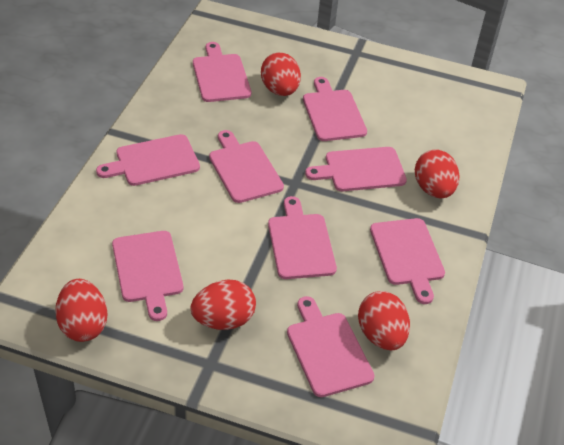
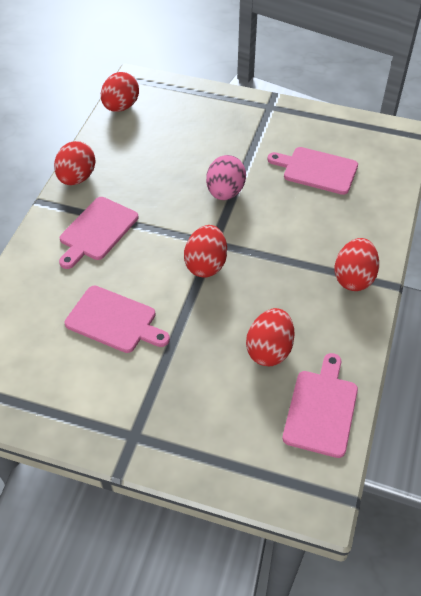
pink cutting board: [96,134,200,186] [112,231,183,321] [193,42,251,102] [209,130,284,203] [268,196,337,279] [287,296,375,397] [303,77,367,141] [305,147,407,191] [370,218,445,304] = 9 -> [59,197,138,269] [65,286,170,353] [267,147,358,195] [283,353,358,458] = 4
pink egg: none = 0 -> [206,155,246,200] = 1

